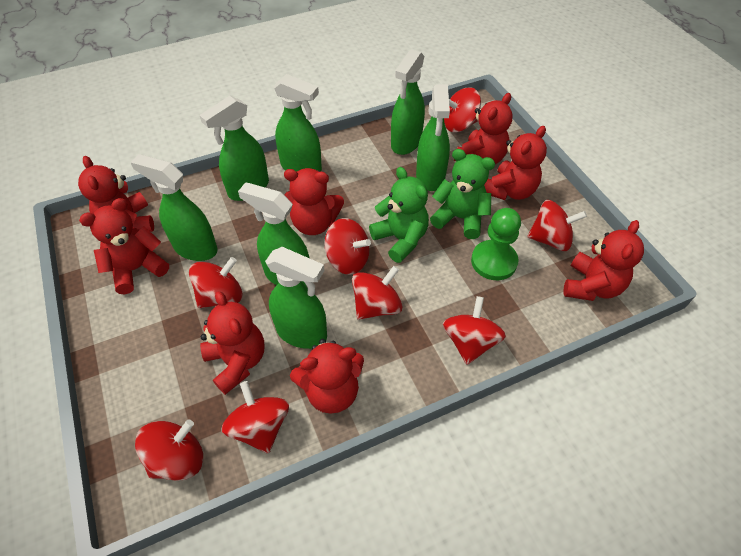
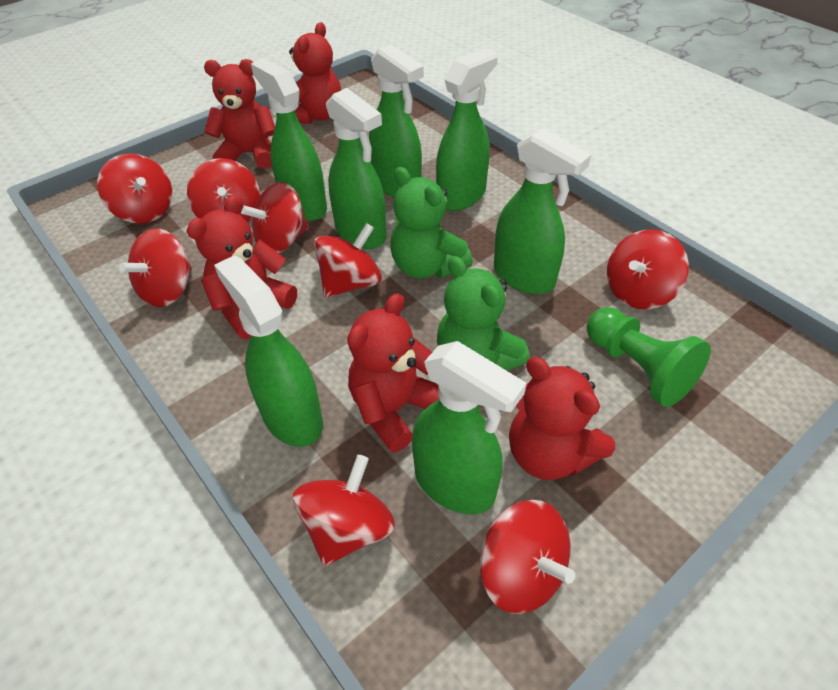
red teddy bear: [78,156,154,232] [79,198,169,294] [200,291,264,395] [284,168,344,235] [290,339,364,414] [454,93,513,164] [484,126,547,200] [563,220,644,301] = 8 -> [187,195,297,339] [204,59,275,169] [289,22,341,124] [347,293,439,452] [509,357,615,480] = 5

